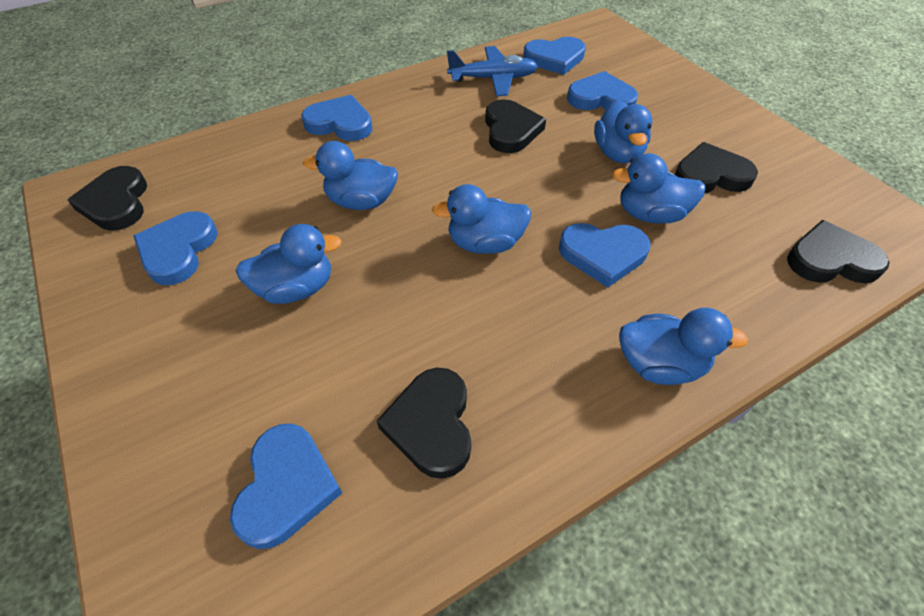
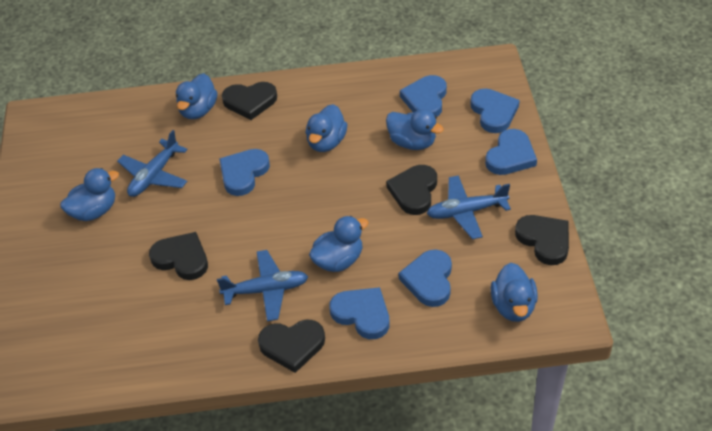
blue plane: [447,46,538,96] = 1 -> [117,130,188,197] [217,250,308,321] [427,175,511,239] = 3

